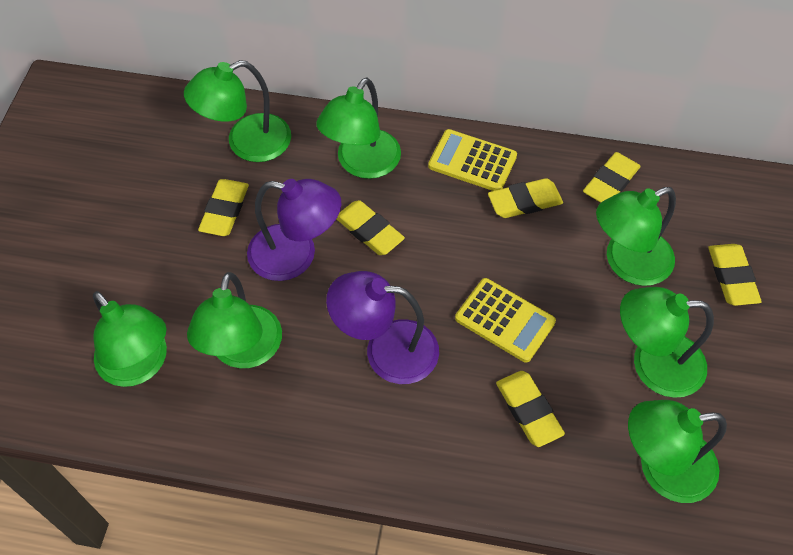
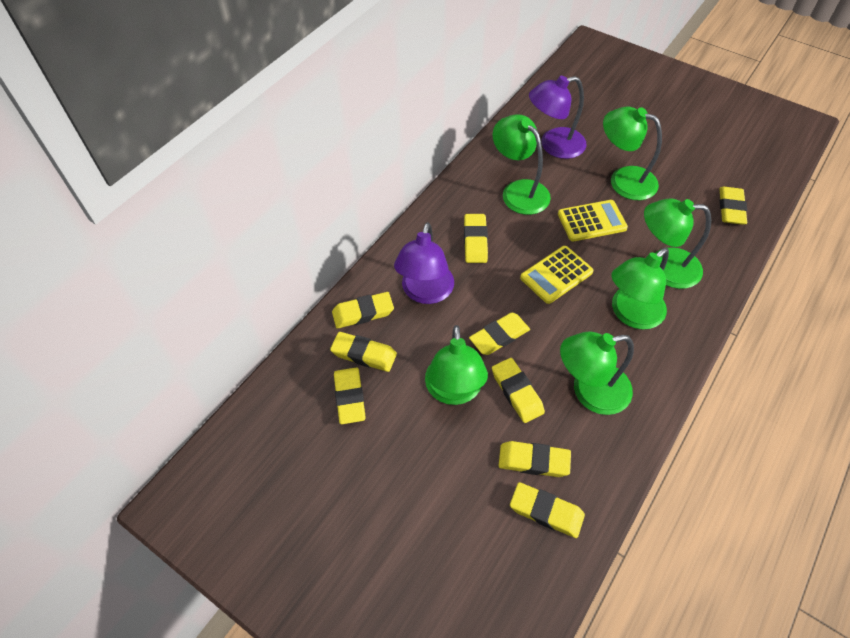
green lamp: [93,291,167,387] [184,60,291,162] [187,272,282,368] [316,78,401,179] [596,187,676,286] [620,287,714,398] [628,400,727,503] = 7 -> [425,325,488,405] [492,114,551,215] [560,331,634,415] [603,107,662,200] [611,248,669,330] [644,198,711,289] = 6
yellow eraser: [198,179,249,236] [336,200,405,255] [488,178,563,218] [496,371,565,447] [583,152,641,203] [708,244,762,306] = 6 -> [330,332,397,372] [332,292,394,328] [334,368,366,424] [464,214,488,263] [469,313,530,355] [492,358,545,423] [498,441,571,477] [510,482,585,538] [719,187,747,225] = 9

